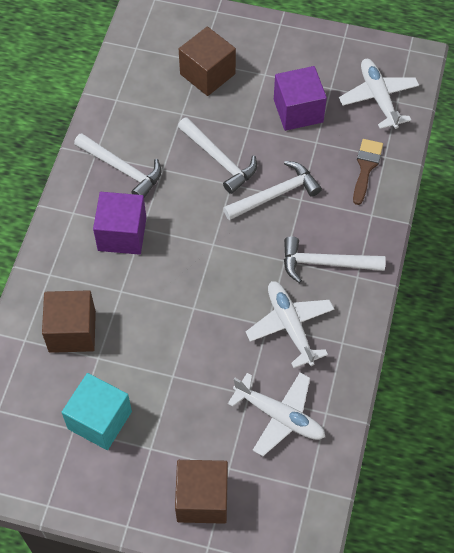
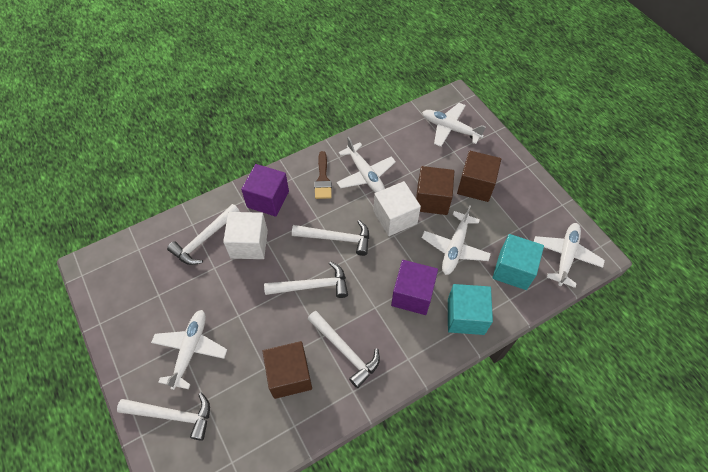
turquoise cube: [62,373,132,450] = 1 -> [448,284,493,335] [492,234,544,290] = 2
white cube: none = 0 -> [223,212,268,259] [374,181,421,236] = 2
white hammer: [74,133,162,198] [178,117,257,194] [223,161,322,220] [284,236,386,283] = 4 -> [117,393,210,441] [167,204,240,265] [264,261,348,298] [292,220,369,256] [308,311,380,388] = 5
white plane: [228,373,325,456] [246,281,334,368] [339,59,419,129] = 3 -> [151,310,227,390] [336,137,396,193] [422,103,486,147] [422,205,491,275] [534,223,605,288] = 5

